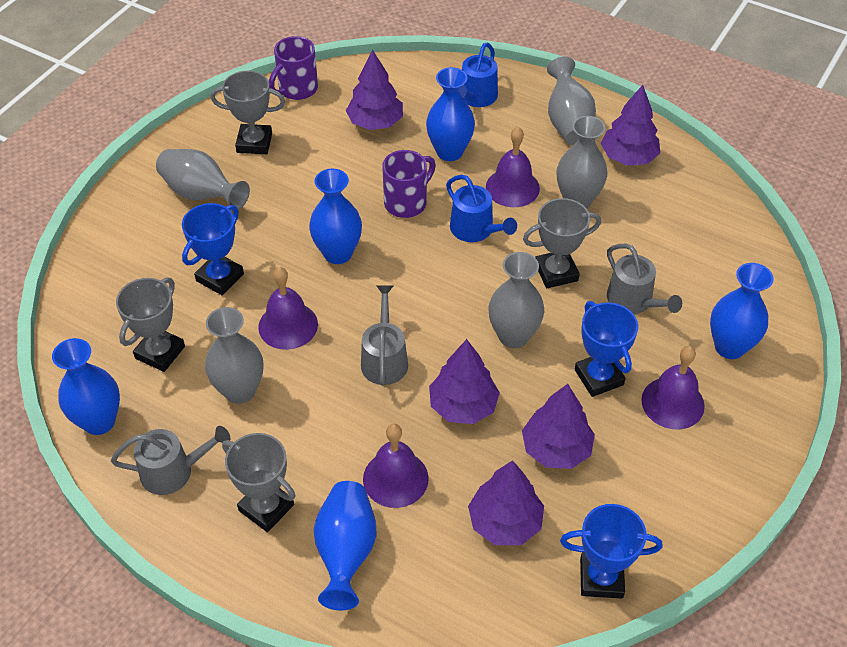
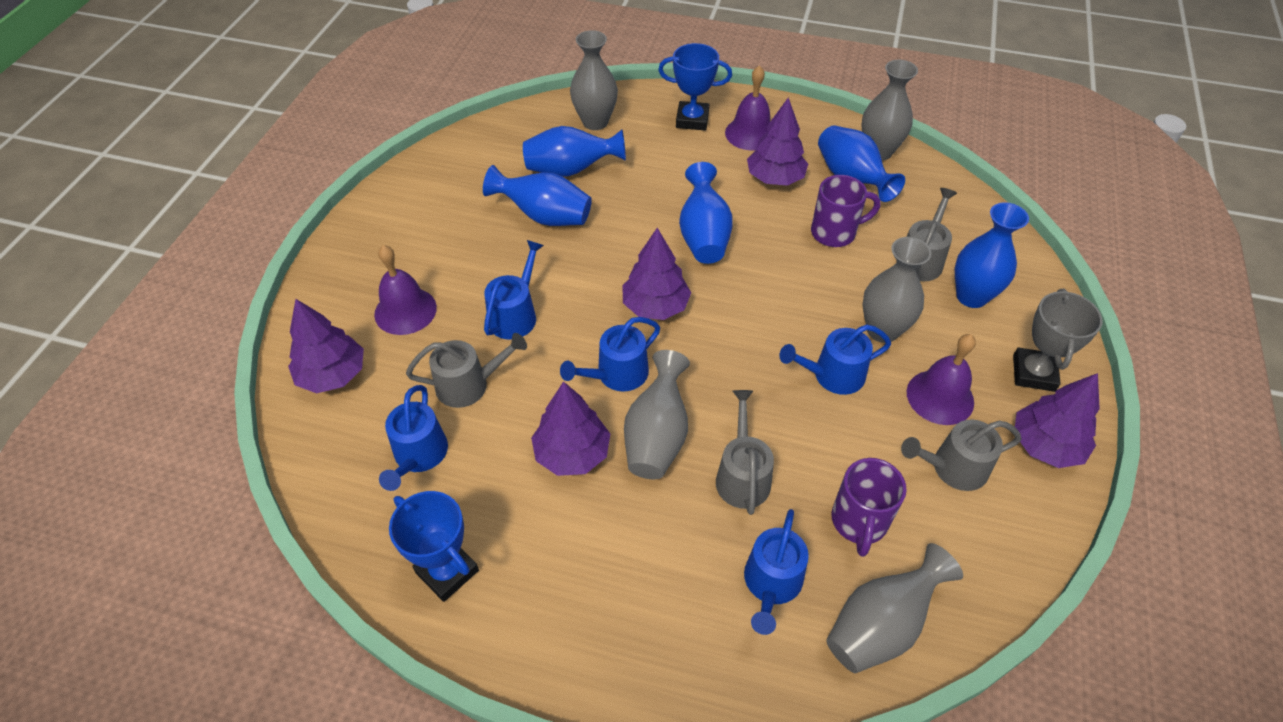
blue trophy: [182,203,244,295] [560,504,662,598] [575,301,638,397] = 3 -> [389,491,479,602] [658,43,732,130] = 2
blue watering can: [446,175,517,242] [459,43,498,107] = 2 -> [379,385,448,491] [484,240,544,340] [560,317,660,392] [744,509,809,635] [779,324,891,395] = 5
grey trophy: [116,277,185,372] [211,71,285,154] [222,433,296,532] [523,198,601,288] = 4 -> [1013,289,1102,392] = 1
grey watering can: [111,426,230,495] [361,285,408,386] [607,244,682,314] = 3 -> [406,333,527,408] [716,390,774,515] [896,188,957,281] [901,419,1021,491] = 4
purple bell: [258,267,318,350] [363,424,429,508] [486,127,540,207] [641,346,705,429] = 4 -> [374,245,437,335] [725,65,770,151] [907,334,976,425] = 3

